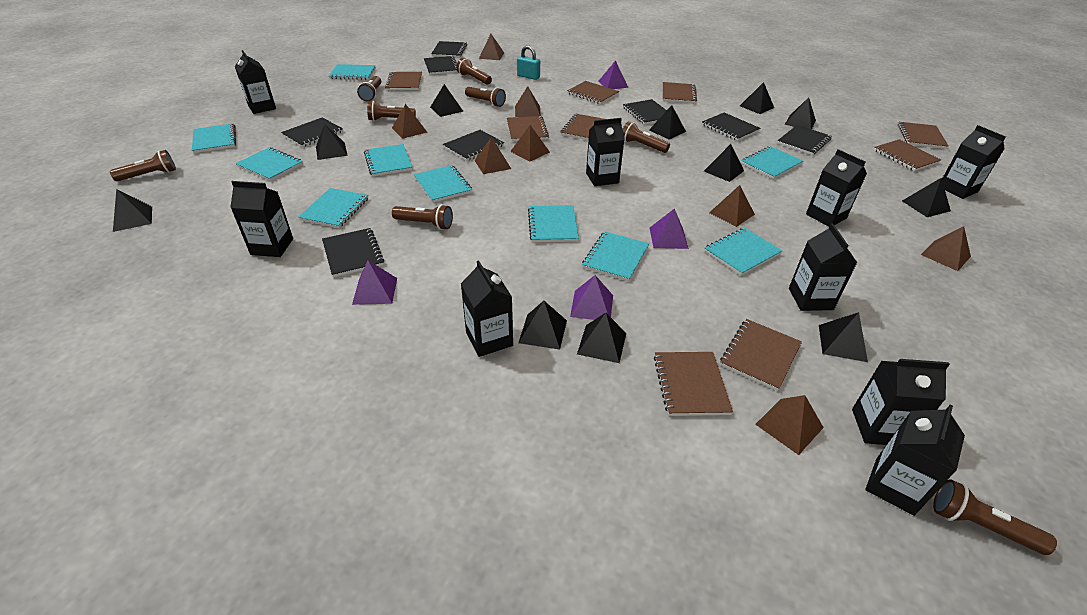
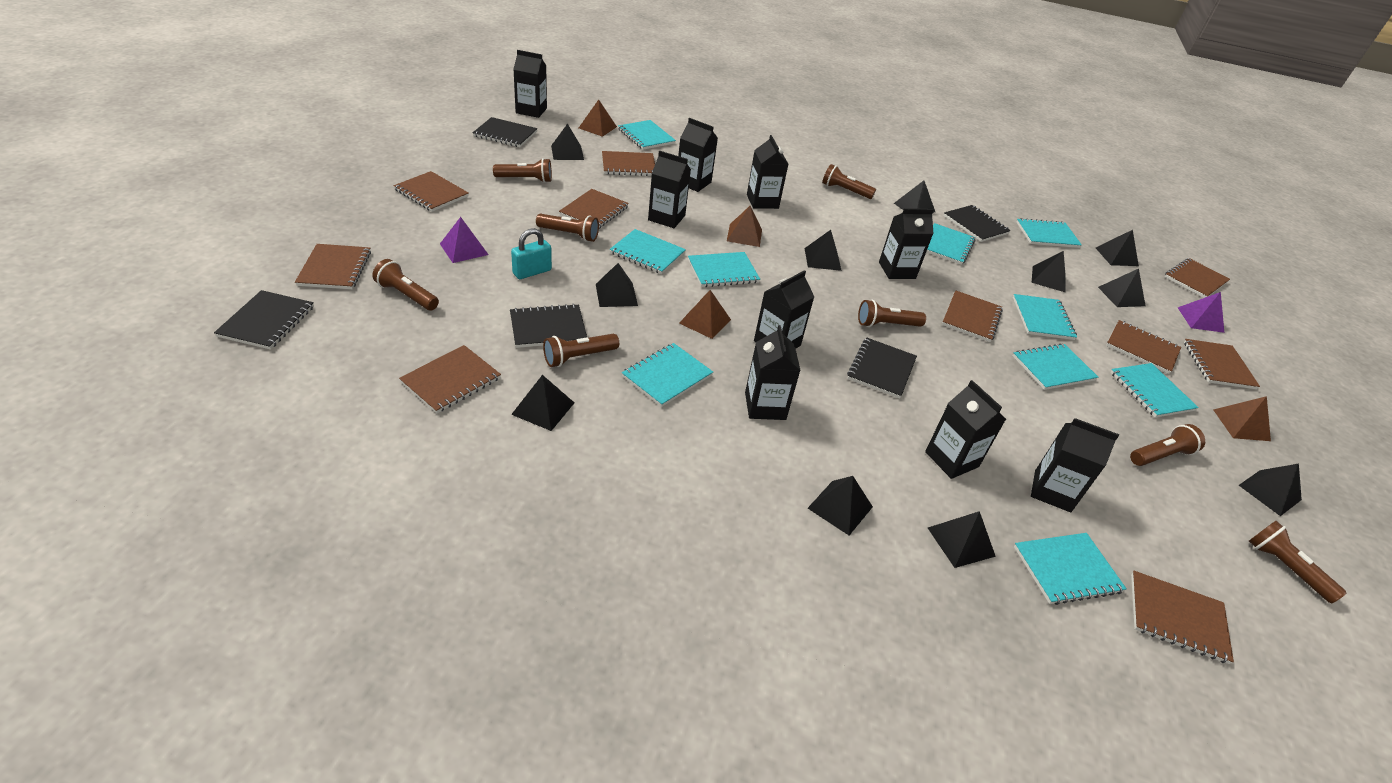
black notebook: [281,117,343,147] [322,228,384,277] [424,56,458,75] [431,41,467,58] [443,130,504,161] [623,99,667,125] [702,113,760,141] [777,125,832,155] = 8 -> [214,290,314,350] [473,117,537,147] [510,304,587,348] [847,338,917,399] [944,205,1011,242] = 5
brown notebook: [385,72,422,90] [507,116,549,141] [560,114,604,140] [567,81,619,104] [654,352,733,416] [663,82,697,103] [720,319,802,391] [874,139,941,171] [898,122,949,149] = 9 -> [295,244,371,289] [393,171,469,212] [399,345,501,413] [559,189,629,229] [602,151,655,176] [942,290,1003,342] [1106,320,1181,374] [1131,571,1234,664] [1165,258,1230,298] [1184,339,1260,389] = 10
brown pyramid: [392,104,427,139] [474,137,511,174] [479,34,504,60] [510,125,550,162] [515,86,541,117] [709,185,755,227] [755,395,824,455] [921,226,971,271] = 8 -> [579,100,617,137] [679,290,731,339] [727,206,762,247] [1214,396,1271,441] = 4
purple pyramid: [352,260,397,305] [570,275,613,320] [599,60,628,89] [650,208,689,249] = 4 -> [440,217,489,263] [1178,292,1224,333] = 2

